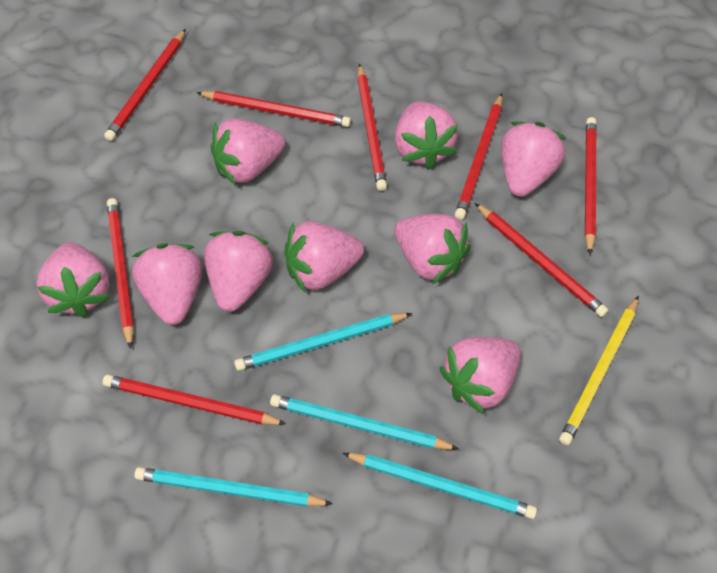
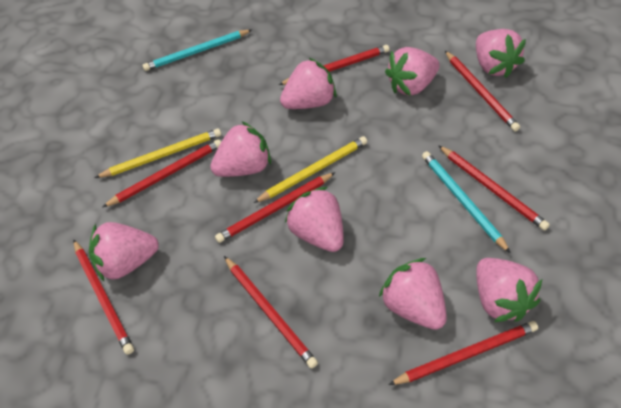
pink strawberry: [37,242,110,317] [132,243,203,325] [204,231,273,312] [211,119,285,185] [285,221,364,292] [395,101,458,169] [395,214,471,284] [440,337,521,414] [501,121,566,197] = 9 -> [89,222,159,282] [210,121,271,177] [280,57,336,109] [285,187,344,252] [379,258,447,330] [385,47,440,96] [476,29,526,78] [476,258,542,322] = 8
turquoise pencil: [134,467,332,507] [234,313,412,371] [270,394,459,450] [342,453,537,519] = 4 -> [143,30,252,71] [422,151,510,253] = 2
yellow pencil: [559,296,639,445] = 1 -> [95,129,221,178] [254,136,367,203] = 2

